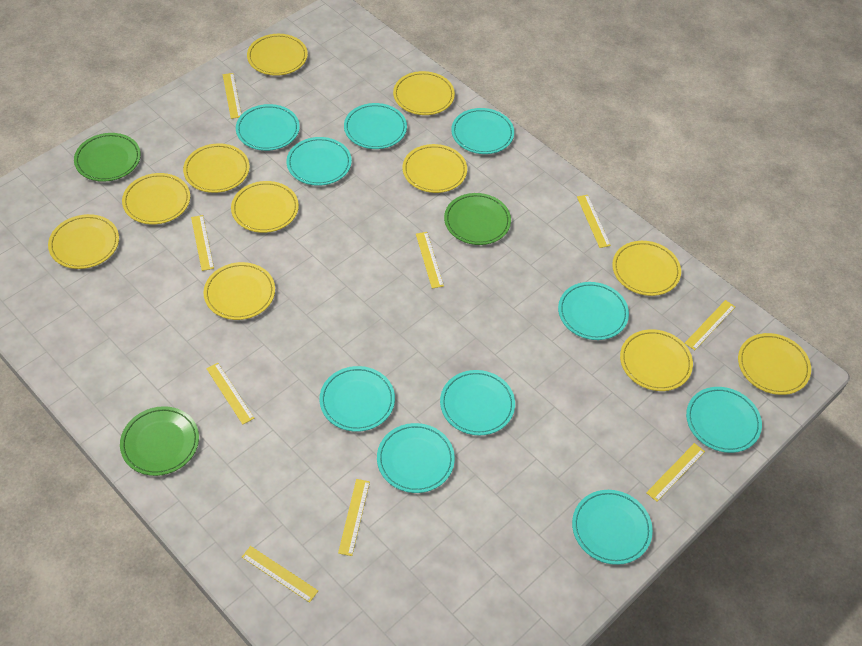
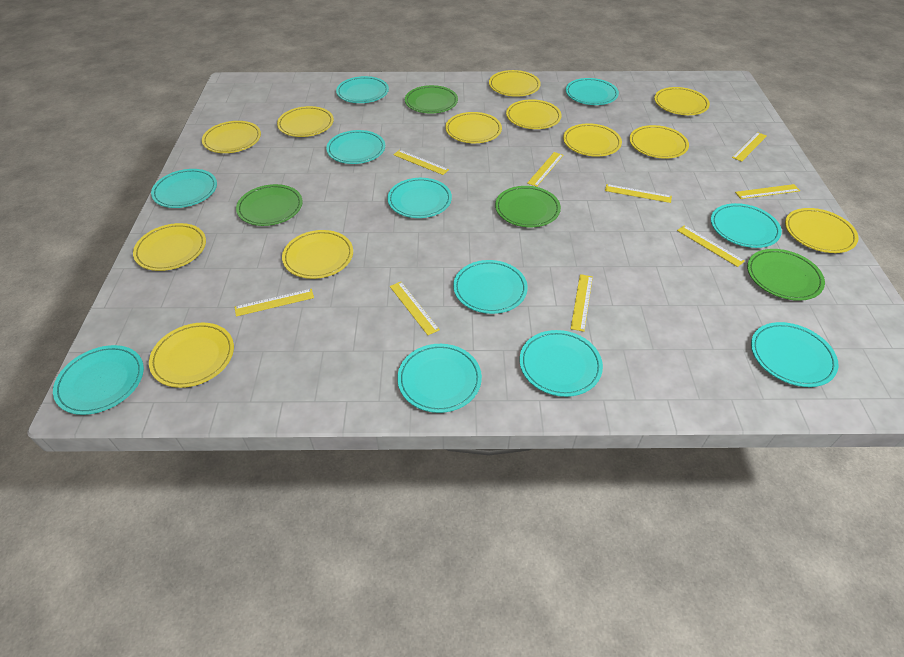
green plate: [74,133,141,182] [120,406,199,476] [444,193,511,245] = 3 -> [236,184,303,226] [405,85,458,114] [495,186,561,227] [747,249,825,301] = 4
turquoise plate: [236,104,300,151] [286,137,352,186] [319,366,395,432] [344,103,407,149] [377,423,455,493] [440,370,515,435] [451,108,514,154] [558,282,629,340] [572,490,653,565] [686,387,762,453] = 10 -> [53,345,144,415] [151,169,217,208] [326,130,385,164] [336,76,389,103] [387,178,452,218] [397,344,482,413] [453,260,528,314] [520,330,603,397] [566,78,619,105] [711,203,782,248] [751,322,839,387] = 11
yellow plate: [48,214,119,269] [122,173,190,224] [183,143,250,193] [204,262,275,320] [231,181,299,233] [247,34,308,76] [393,71,455,115] [403,144,467,193] [612,241,681,296] [620,329,693,391] [738,333,811,395] = 11 -> [133,223,206,271] [149,323,234,388] [202,121,261,153] [277,106,334,137] [282,230,353,279] [445,112,502,143] [489,70,541,97] [506,99,562,129] [563,123,622,157] [629,125,689,159] [654,87,710,115] [785,208,859,253] = 12

